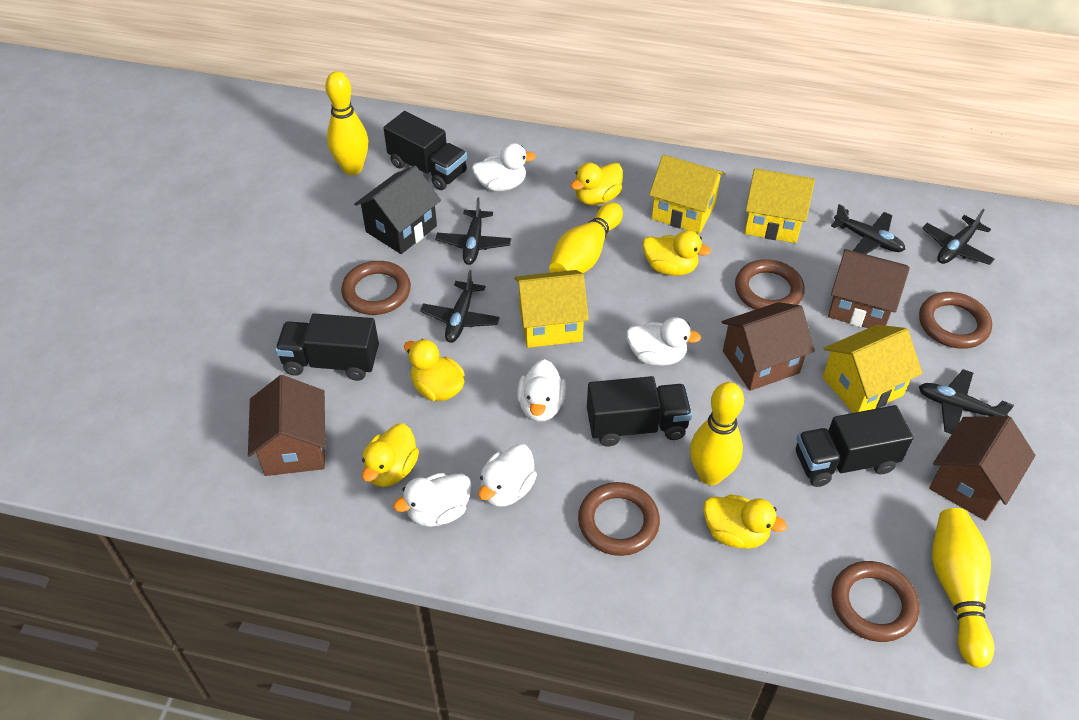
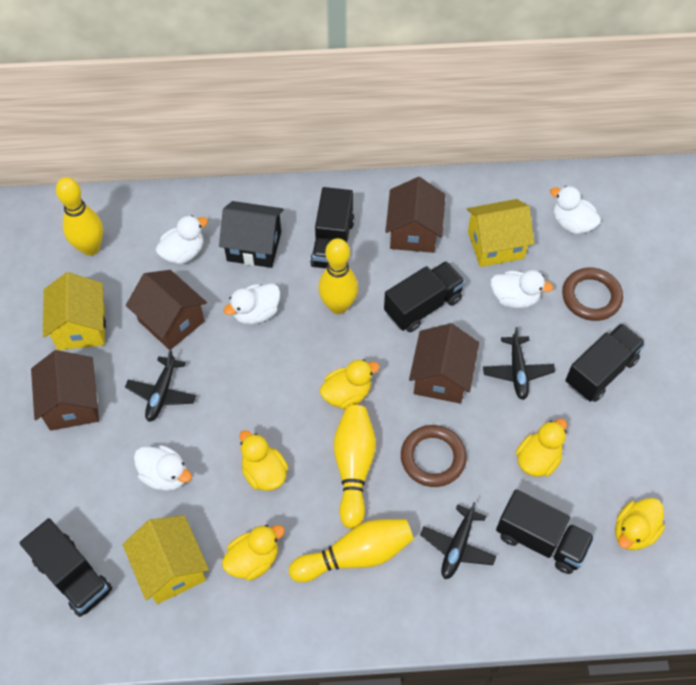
black plane: [420,270,500,343] [436,197,511,265] [831,204,905,254] [919,369,1014,434] [922,209,995,265] = 5 -> [125,350,196,422] [420,502,496,579] [483,327,555,400] = 3
black truck: [275,313,379,381] [384,111,467,190] [587,376,692,446] [796,405,913,487] = 4 -> [20,518,112,617] [310,187,355,268] [384,261,465,332] [496,489,595,574] [565,323,645,402] = 5
brown ring: [341,261,411,315] [578,482,660,556] [735,259,805,310] [832,561,919,642] [919,292,992,349] = 5 -> [401,425,467,487] [562,268,623,321] = 2
yellow house: [514,270,589,348] [649,154,725,234] [744,168,815,243] [822,325,922,413] = 4 -> [43,272,106,350] [123,515,209,604] [467,199,534,267] = 3

